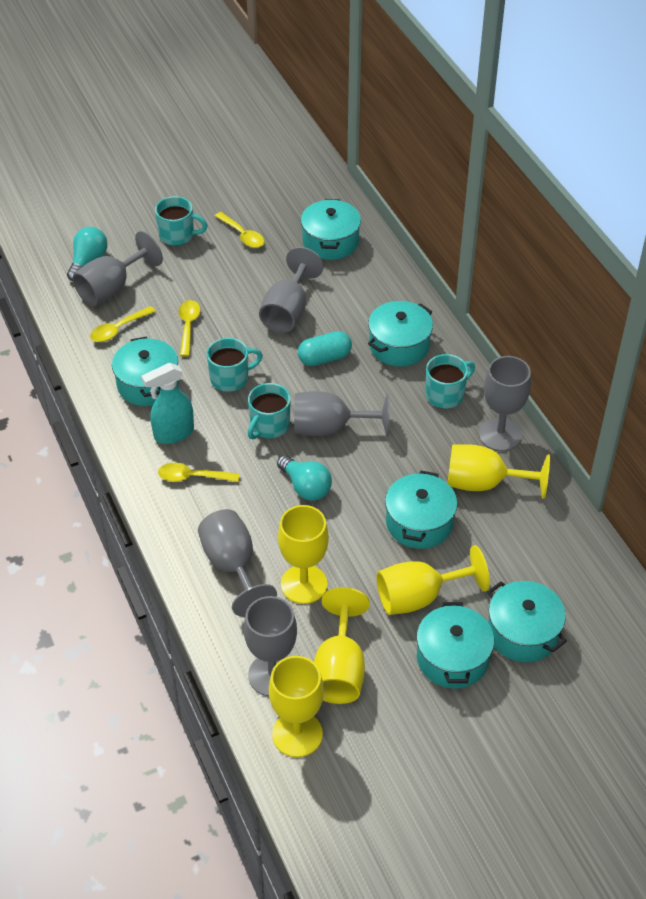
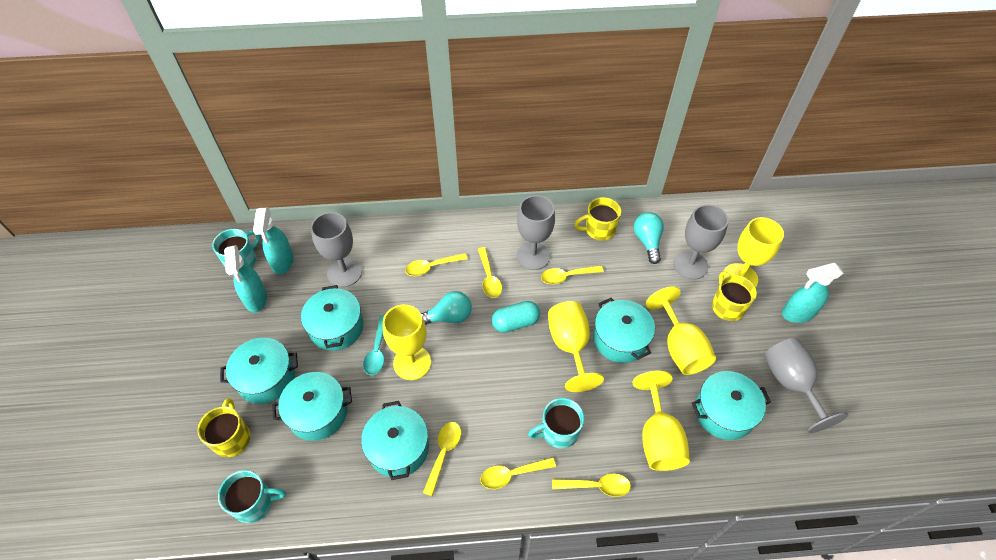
grey goblet: [73,231,163,306] [198,509,277,617] [244,596,297,696] [259,247,324,333] [294,391,390,436] [479,356,531,451] = 6 -> [311,212,362,287] [516,195,555,270] [673,204,729,280] [765,338,848,433] = 4
turquoise mug: [155,196,208,246] [207,338,263,392] [248,383,291,439] [425,354,475,409] = 4 -> [212,229,261,267] [218,470,286,523] [528,398,584,449] = 3
turquoise spoon: none = 0 -> [363,316,384,375] = 1
turquoise spray bottle: [141,363,194,444] = 1 -> [224,245,267,313] [253,207,294,274] [782,263,843,323] = 3
yellow mug: none = 0 -> [198,398,250,457] [574,197,621,241] [712,271,757,321] = 3
yellow spoon: [90,306,156,342] [158,463,239,482] [179,300,200,357] [215,212,264,248] = 4 -> [405,253,468,276] [423,422,461,496] [478,247,502,298] [480,457,556,489] [541,265,604,284] [552,473,631,497] = 6

